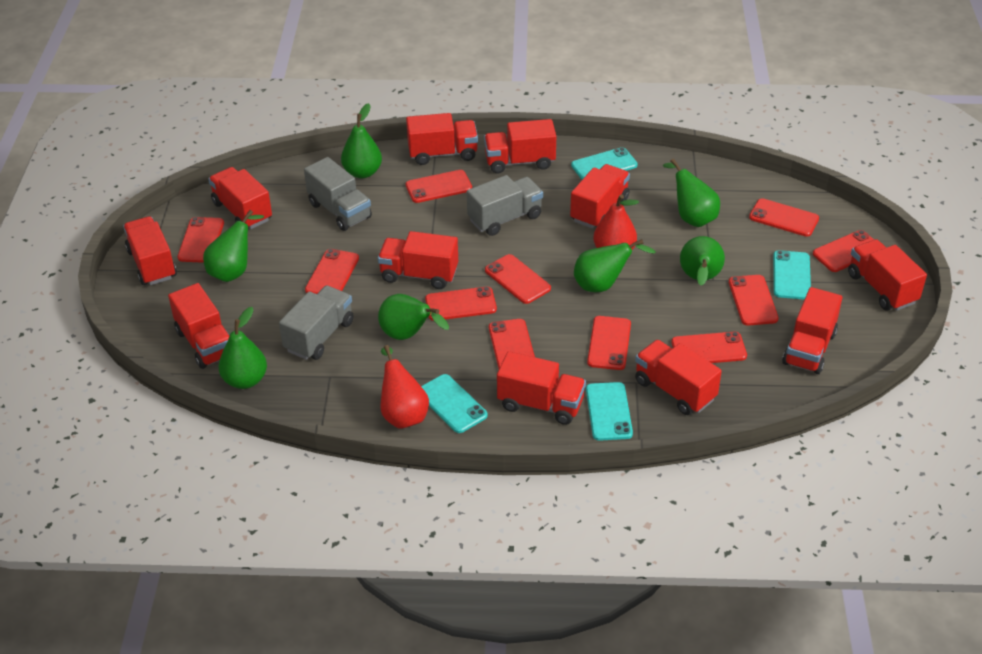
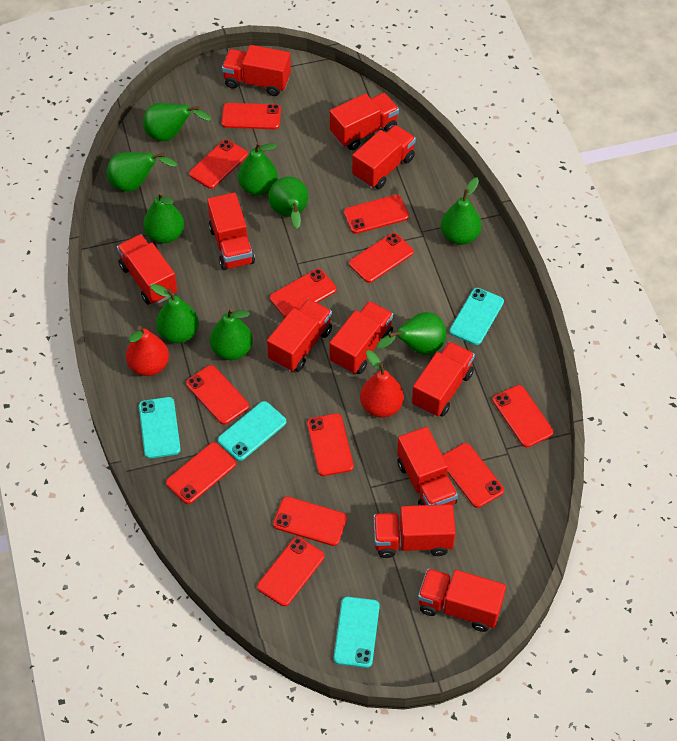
green pear: [203,210,264,282] [218,307,267,389] [341,103,382,178] [378,294,449,340] [574,239,656,292] [663,159,720,227] [680,236,725,286] = 7 -> [107,152,177,192] [143,103,211,141] [143,191,184,243] [150,284,199,343] [210,308,253,360] [238,142,278,196] [268,177,309,228] [377,312,446,355] [441,177,482,245] = 9
grey truck: [279,286,354,360] [304,157,372,231] [467,175,543,236] = 3 -> none = 0
red phone: [177,217,224,263] [305,249,359,294] [406,170,472,203] [425,287,497,321] [485,254,551,304] [489,319,535,369] [587,316,631,370] [671,332,747,363] [729,275,779,326] [749,198,819,237] [813,230,874,272] = 11 -> [166,442,236,504] [186,365,249,425] [189,139,248,189] [221,103,281,129] [257,537,324,606] [270,269,337,317] [273,497,347,546] [307,413,354,476] [344,195,409,234] [349,233,414,283] [443,443,504,508] [493,385,554,447] = 12

